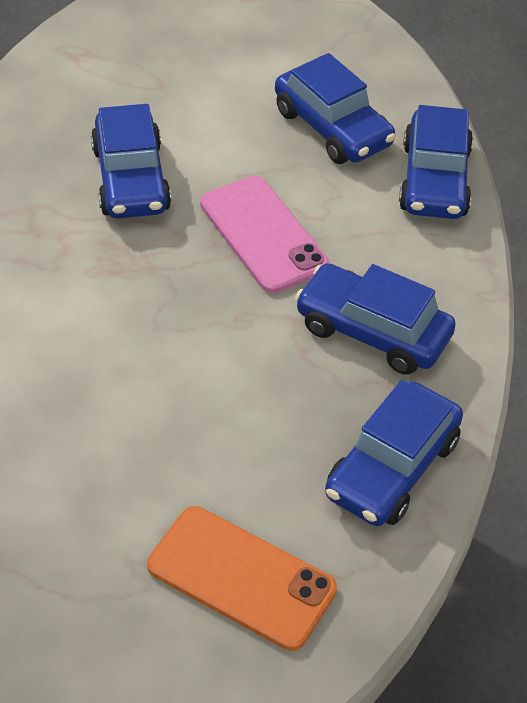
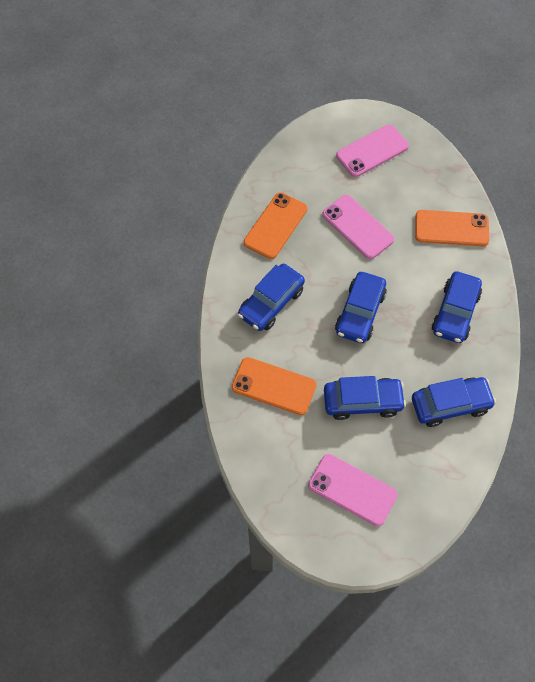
orange phone: [147,506,337,651] = 1 -> [232,357,316,415] [244,192,307,259] [415,210,489,246] = 3
pink phone: [200,176,329,293] = 1 -> [308,454,398,526] [322,195,394,259] [336,124,409,177] = 3

